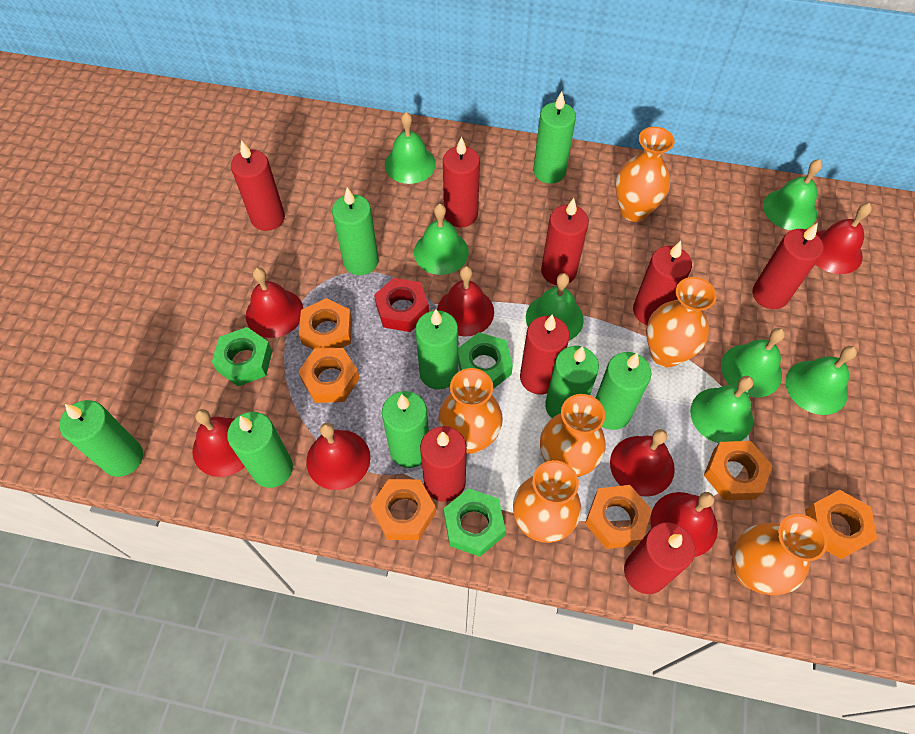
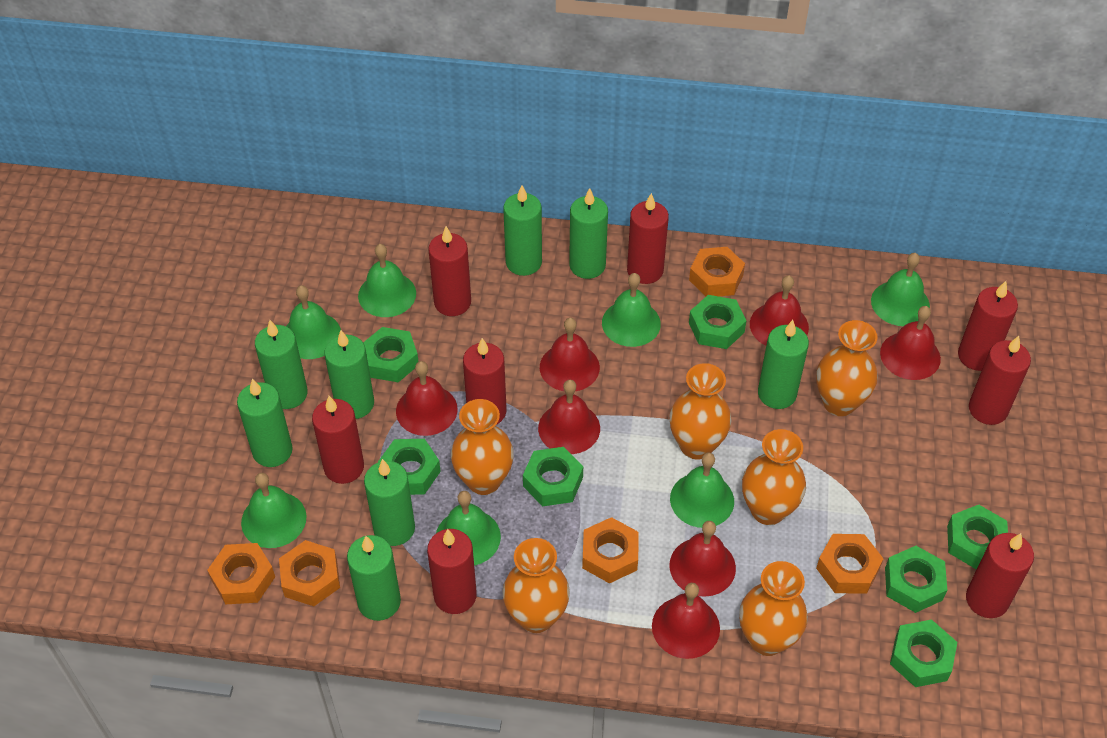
green nut: [212,327,272,386] [444,488,506,557] [458,332,513,389] = 3 -> [363,327,418,382] [378,439,441,495] [523,447,583,507] [689,295,746,349] [885,546,947,613] [890,619,957,687] [947,505,1008,570] = 7
orange nut: [298,348,360,403] [299,298,352,350] [371,479,436,540] [585,485,652,549] [704,441,773,501] [805,490,877,559] = 6 -> [207,543,275,604] [279,540,340,606] [582,517,639,583] [689,247,745,296] [816,534,884,594] = 5
red nut: [374,278,429,332] = 1 -> none = 0

